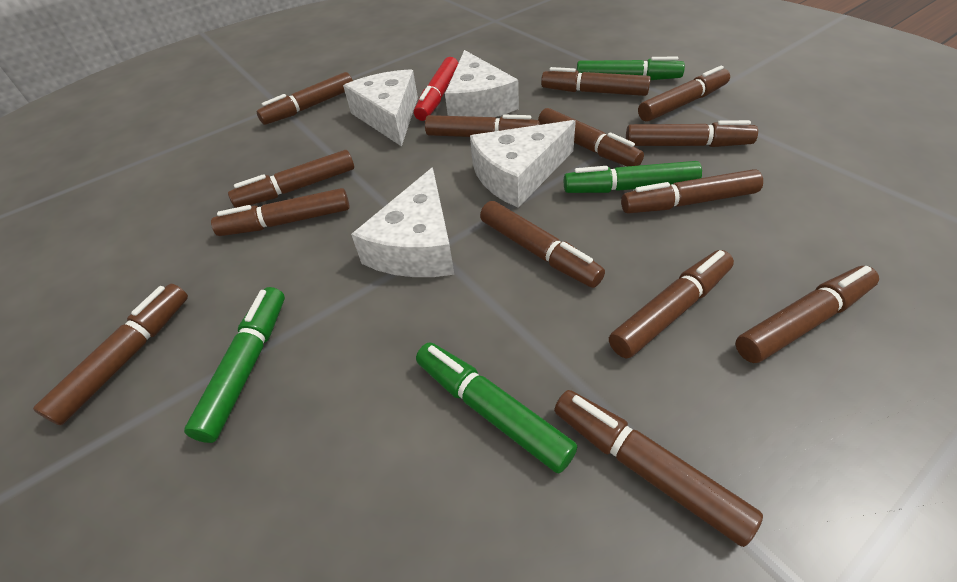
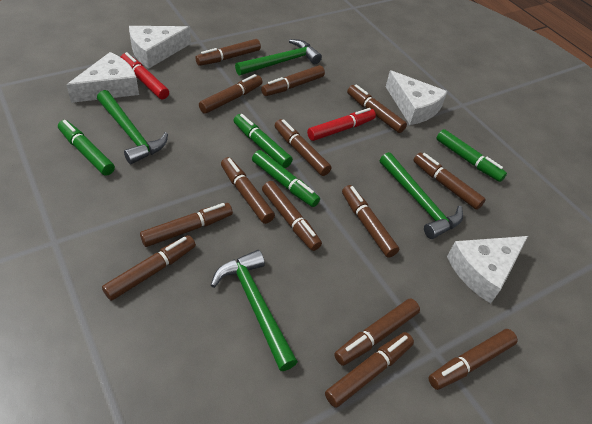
green hammer: none = 0 -> [97,90,168,164] [211,250,298,371] [235,39,322,75] [380,152,463,239] = 4
red marker: [414,57,458,121] = 1 -> [121,52,169,100] [307,108,376,141] = 2

